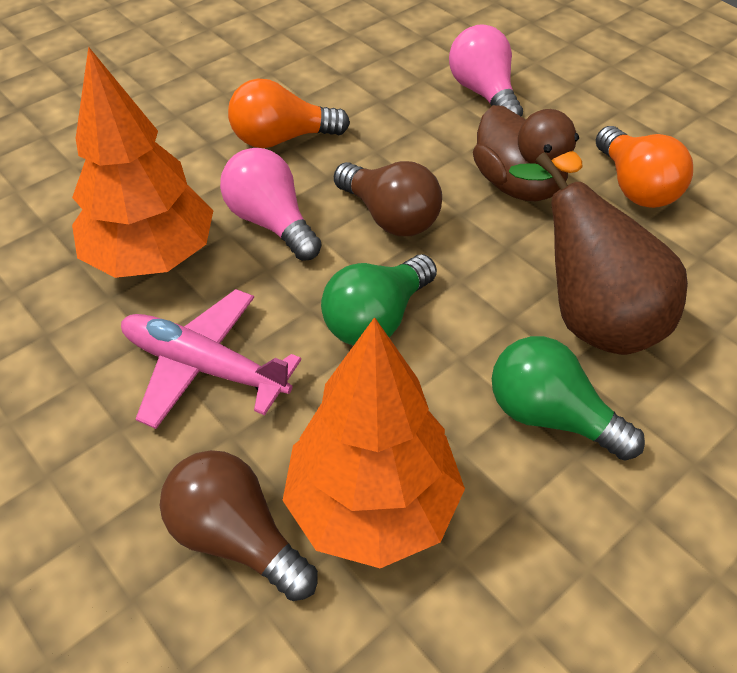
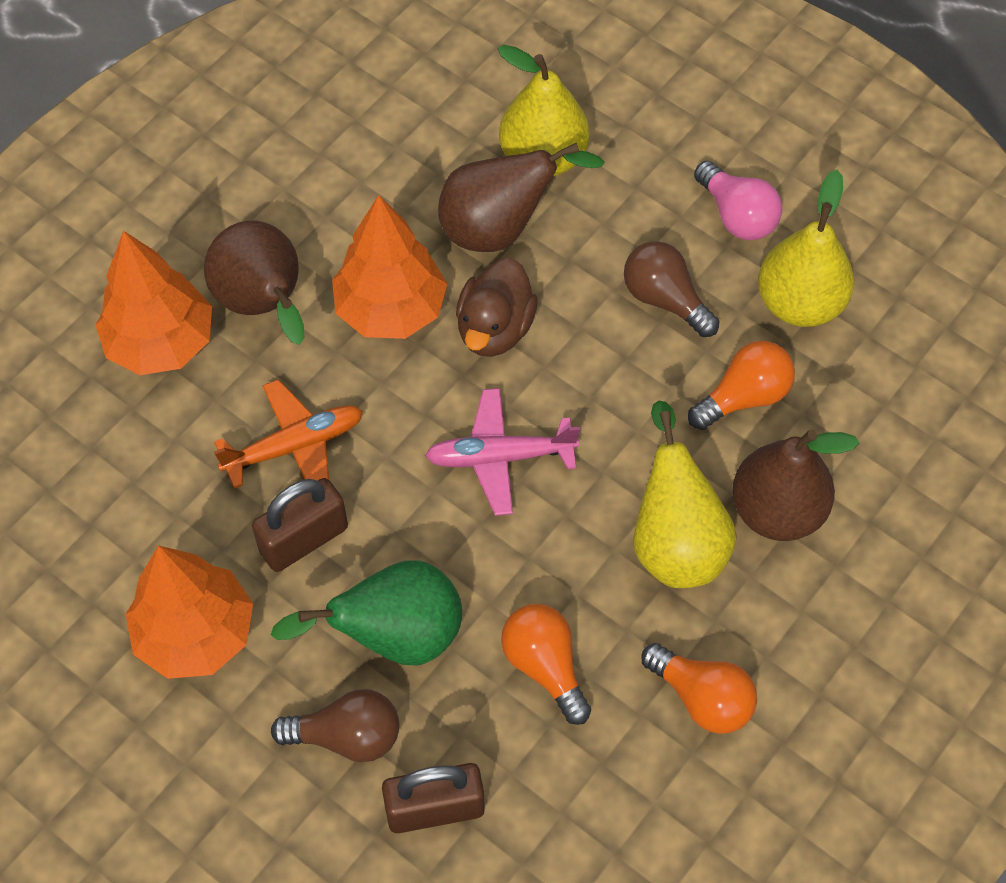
brown padlock: none = 0 -> [252,478,348,572] [382,763,485,833] = 2
brown pear: [509,152,688,355] = 1 -> [204,221,305,345] [438,143,604,252] [732,430,859,541] = 3
green light bulb: [321,255,437,345] [492,336,645,460] = 2 -> none = 0
green pear: none = 0 -> [271,560,462,665] = 1
orange light bulb: [228,79,350,148] [596,126,693,208] = 2 -> [501,604,591,725] [641,643,757,734] [688,341,795,430] = 3
orange plane: none = 0 -> [214,379,363,489] = 1
orange tree: [72,46,214,278] [283,317,465,568] = 2 -> [95,231,212,375] [126,545,253,679] [332,195,447,339] = 3
pink light bulb: [220,148,322,261] [449,24,523,117] = 2 -> [694,161,782,240] = 1
yellow pear: none = 0 -> [498,45,590,177] [633,401,737,588] [758,170,854,327] = 3

